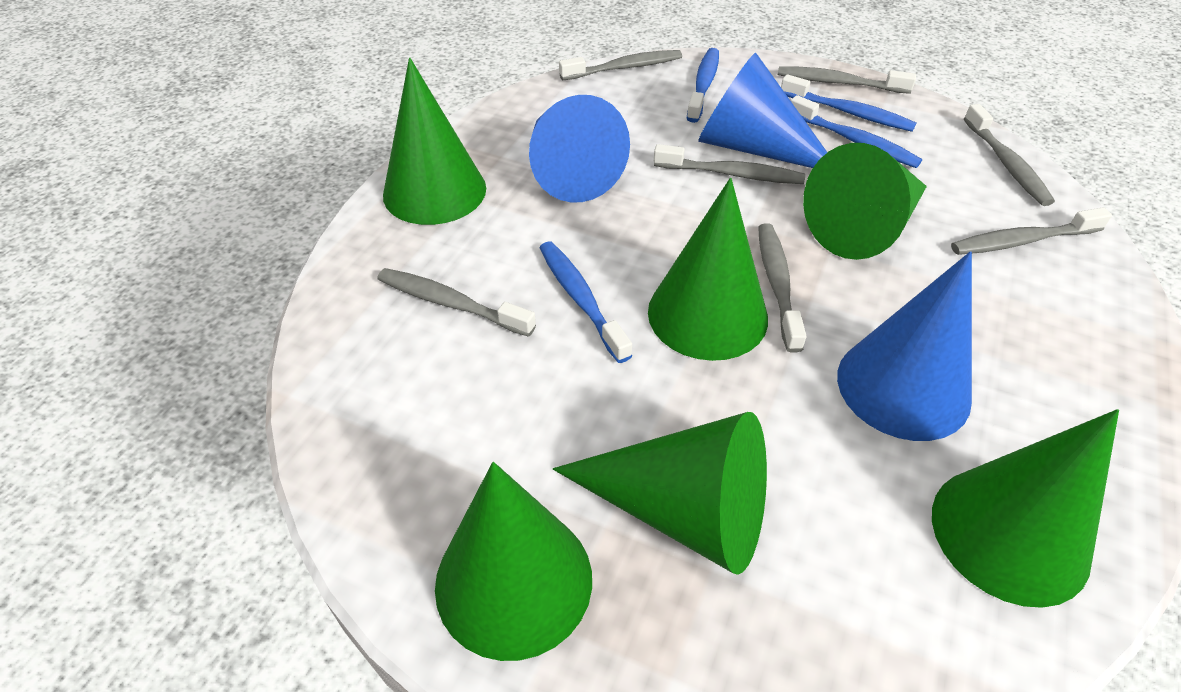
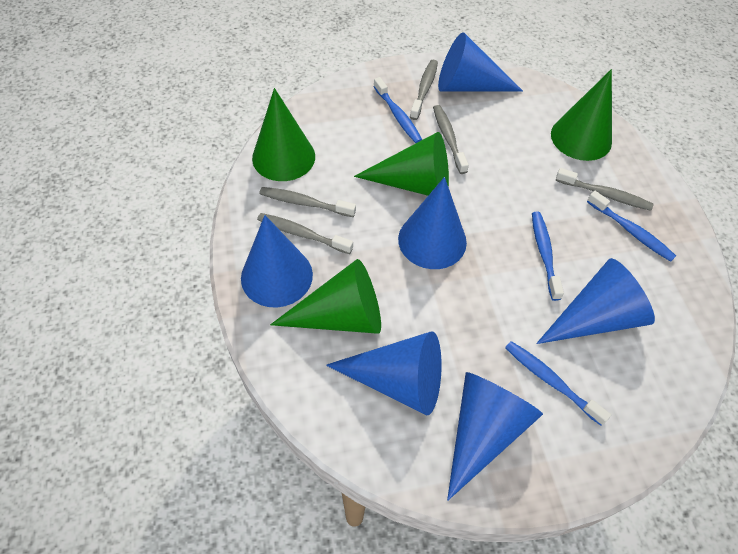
blue cone: [529,95,630,202] [698,53,827,168] [837,251,972,441] = 3 -> [241,215,313,307] [326,331,442,416] [398,177,467,269] [438,33,523,92] [447,372,543,501] [536,258,655,344] = 6
green cone: [383,58,486,225] [435,462,592,661] [553,412,767,575] [648,178,768,361] [803,143,927,260] [932,409,1119,608] = 6 -> [252,88,315,181] [270,259,381,334] [354,132,449,196] [551,69,612,161] = 4
grey toothbrush: [377,268,536,337] [559,50,682,80] [654,144,805,184] [758,223,807,353] [778,66,916,94] [951,207,1112,255] [964,104,1055,206] = 7 -> [257,213,353,254] [259,187,356,217] [410,60,438,120] [433,105,469,174] [555,168,654,211] = 5

